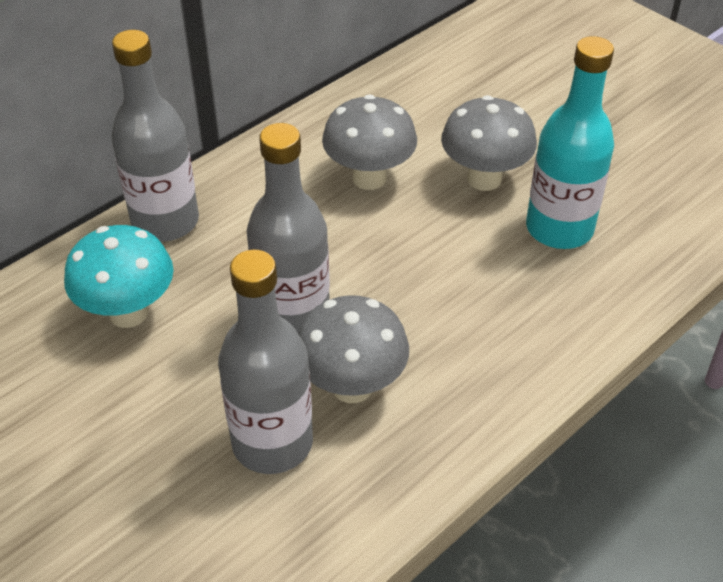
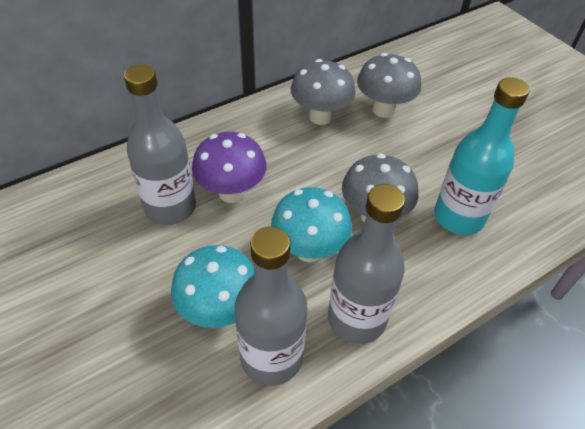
purple mushroom: none = 0 -> [192,132,267,203] = 1
turquoise mushroom: [64,225,174,328] = 1 -> [171,245,254,328] [271,187,352,262] = 2

